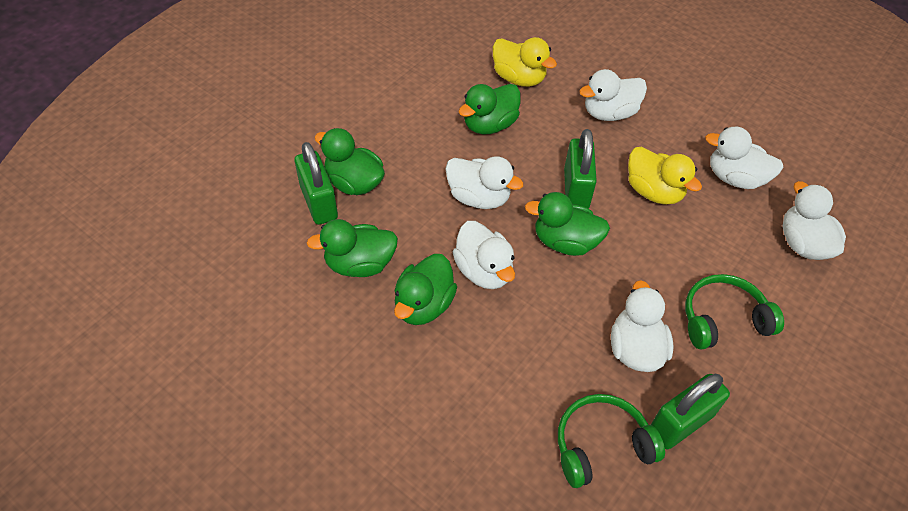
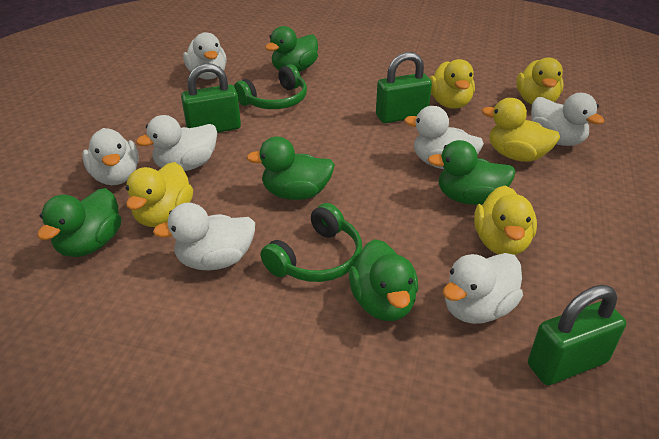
white duck: [445,156,524,209] [453,221,515,289] [579,69,647,121] [611,280,674,372] [705,127,783,189] [783,181,846,260] = 6 -> [82,128,139,185] [136,115,217,171] [153,203,255,270] [183,32,227,79] [404,106,484,169] [443,253,523,324] [531,93,604,146] = 7
yellow duck: [493,37,557,87] [628,147,702,204] = 2 -> [126,162,193,227] [429,59,475,109] [474,186,537,255] [482,98,560,162] [516,57,564,105] = 5

